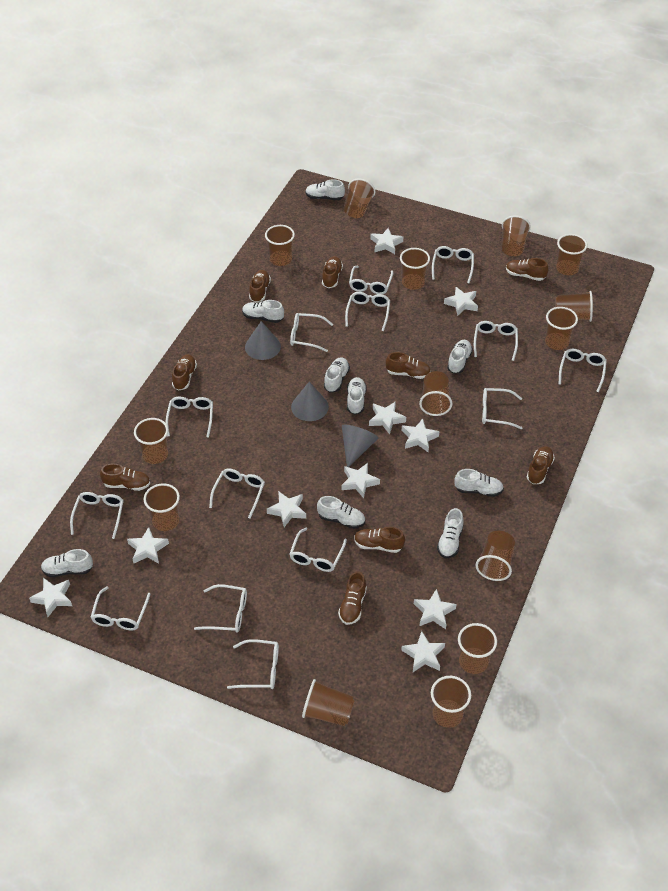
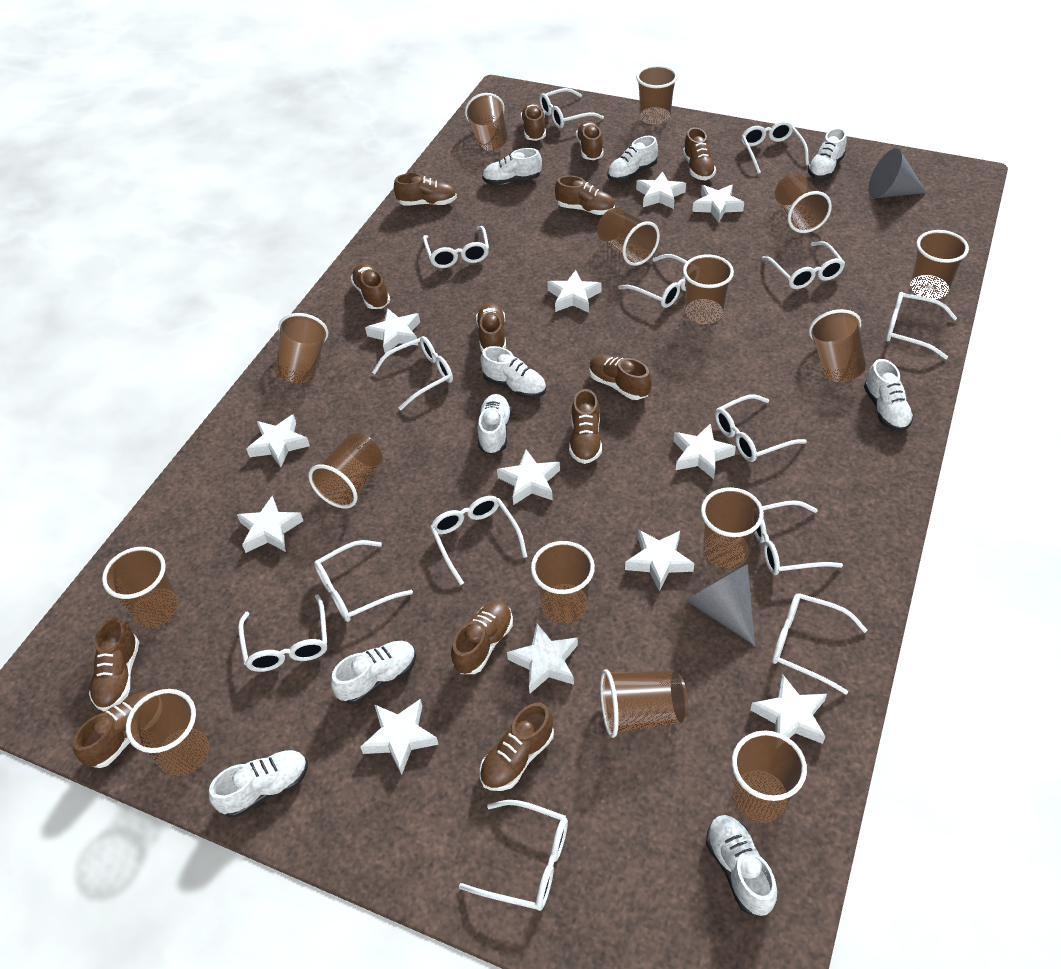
brown cup: [134,418,168,464] [144,483,180,531] [265,225,295,266] [302,679,355,726] [344,179,375,218] [400,248,430,290] [419,371,452,416] [431,676,471,728] [458,623,497,674] [475,531,515,581] [501,215,531,256] [545,307,578,350] [555,291,593,322] [556,234,587,275] = 14 -> [102,547,179,628] [126,689,209,776] [276,313,328,383] [308,433,383,509] [465,93,508,151] [531,541,595,624] [597,208,660,266] [600,669,688,738] [636,65,678,125] [683,254,734,324] [701,487,764,569] [732,731,807,823] [775,173,832,233] [809,309,866,382] [910,230,969,299] = 15
brown shoe: [100,464,150,491] [172,355,197,390] [249,270,271,302] [322,256,343,288] [338,571,367,625] [354,527,405,553] [386,352,431,379] [506,258,548,281] [527,446,555,484] = 9 -> [73,691,152,768] [89,618,139,711] [350,263,390,309] [394,173,457,206] [451,601,513,674] [476,303,506,352] [480,703,554,791] [521,103,546,141] [555,176,615,215] [569,389,602,464] [576,121,604,160] [589,355,651,400] [683,127,716,181] = 13
grey cone: [245,321,281,360] [291,382,329,421] [342,425,378,467] = 3 -> [686,564,755,646] [868,148,927,198] = 2
white star: [29,578,72,617] [127,527,169,564] [267,491,306,527] [341,463,380,498] [369,401,406,434] [370,228,403,254] [401,631,445,672] [402,419,440,452] [414,589,457,629] [444,287,478,316] = 10 -> [237,496,303,553] [246,414,310,467] [360,699,439,775] [365,308,420,354] [497,449,560,505] [507,624,578,693] [547,270,601,313] [625,530,694,592] [636,172,686,209] [674,423,736,479] [692,185,744,223] [750,674,827,744] = 12

